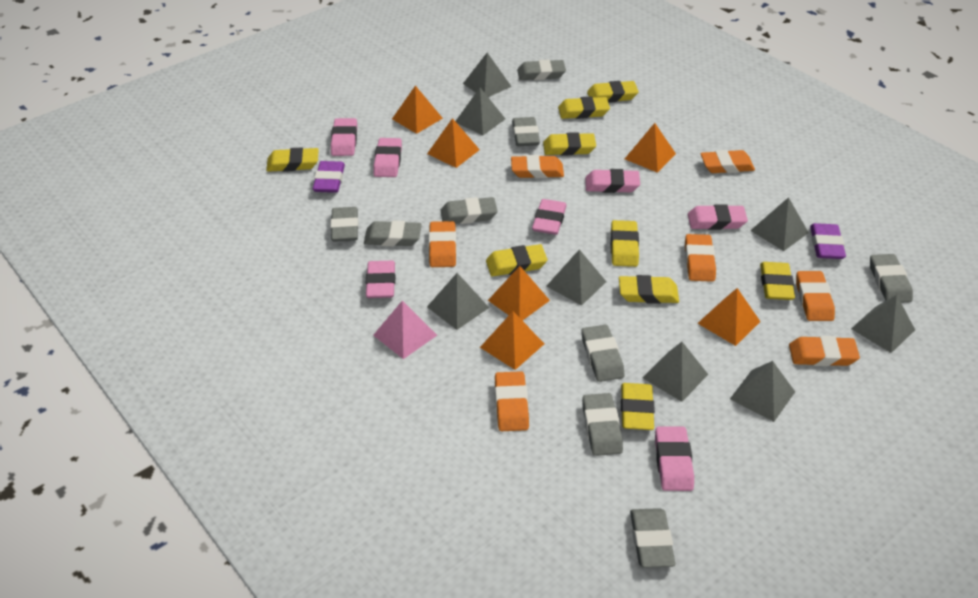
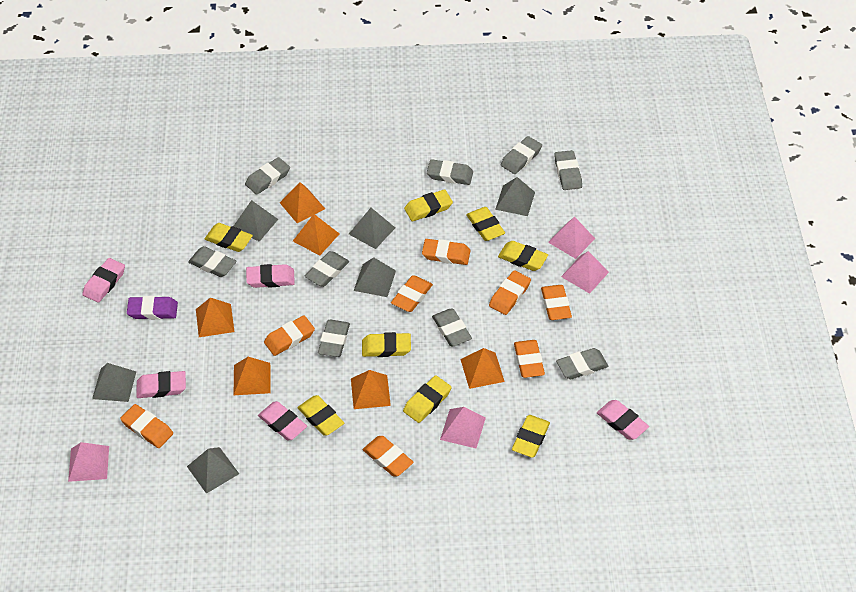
grey pyramid: [427,273,489,330] [455,88,505,135] [463,53,512,97] [547,249,606,306] [642,342,708,402] [730,361,795,422] [750,197,809,251] [851,295,915,353] = 8 -> [92,363,137,402] [187,447,239,494] [233,200,278,242] [349,208,395,249] [354,257,396,297] [495,177,535,216] = 6
orange eraser: [429,221,457,267] [495,371,529,431] [511,155,564,178] [685,234,716,282] [700,150,755,173] [789,336,860,366] [796,271,835,321] = 7 -> [120,404,173,448] [264,315,315,356] [363,436,414,476] [391,275,433,312] [422,239,470,265] [489,270,531,315] [514,340,545,378] [541,285,572,320] = 8
pink eraser: [331,118,357,156] [366,261,396,298] [373,138,402,177] [532,199,567,235] [585,169,640,193] [655,426,694,491] [688,204,748,230] = 7 -> [82,258,125,303] [137,371,186,398] [246,264,295,288] [258,401,307,441] [597,400,649,440] = 5
pink pyramid: [373,301,437,359] = 1 -> [68,442,109,482] [440,407,486,448] [548,217,595,259] [561,251,609,294] = 4
purple eraser: [313,161,345,193] [810,223,846,259] = 2 -> [127,296,178,320] = 1
yellow eraser: [266,147,319,172] [486,244,547,277] [543,132,596,156] [558,96,610,119] [587,81,639,103] [611,220,639,267] [619,275,679,304] [621,383,655,430] [760,262,795,300] = 9 -> [205,223,253,252] [297,395,344,436] [362,332,411,357] [403,375,452,423] [404,189,453,221] [466,207,505,241] [498,241,548,271] [512,415,550,458] = 8

